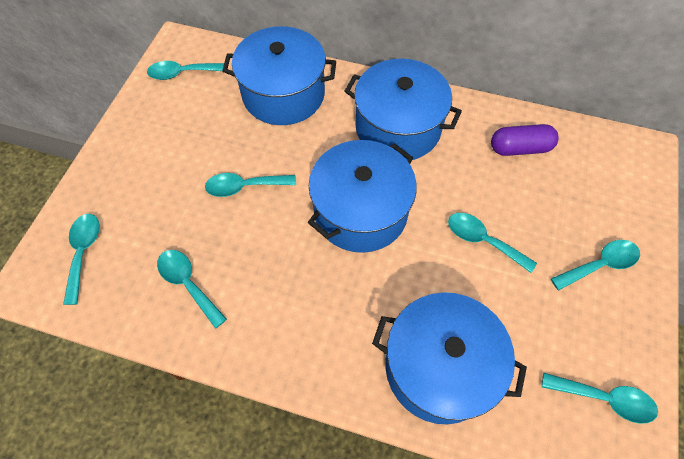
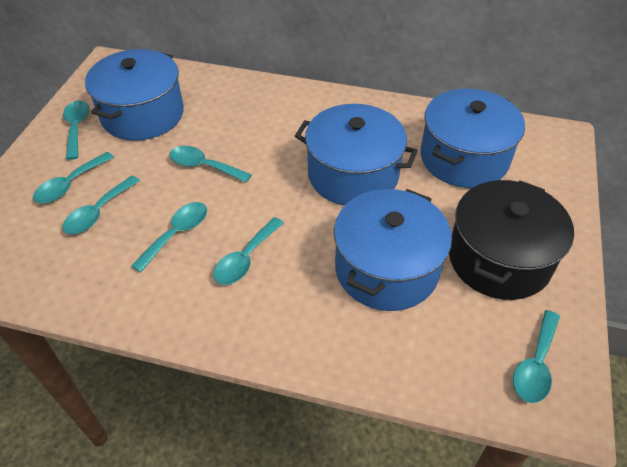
black pot: none = 0 -> [449,180,574,300] = 1
purple capsule: [491,124,559,156] = 1 -> none = 0

